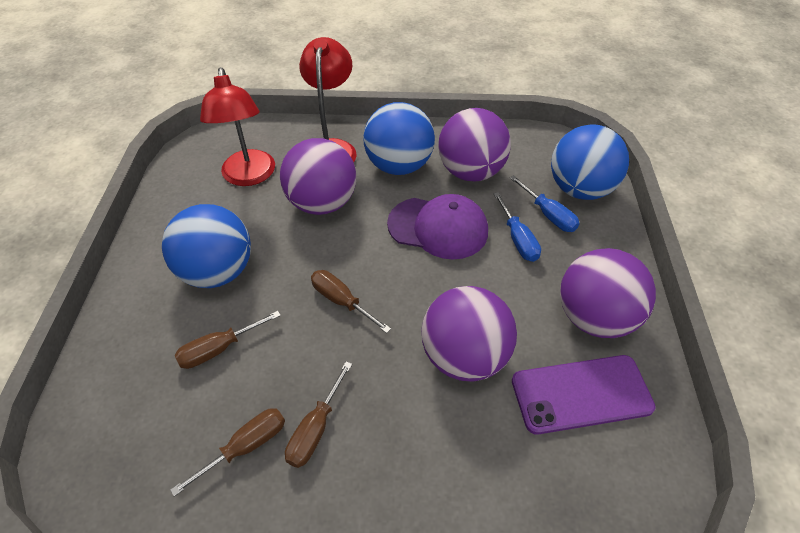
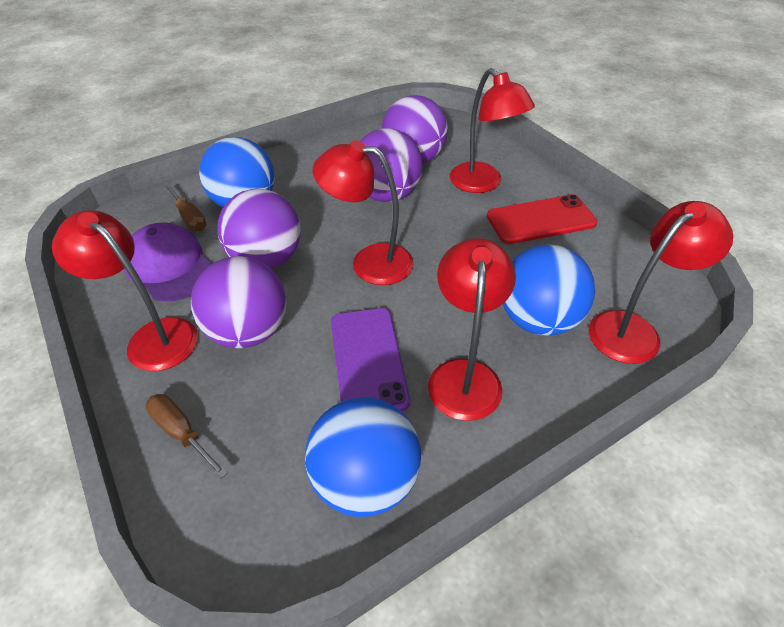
blue screwdriver: [494,192,541,262] [510,175,580,232] = 2 -> none = 0
brown screwdriver: [170,408,285,497] [175,311,281,369] [285,361,352,468] [311,270,391,333] = 4 -> [146,394,228,479] [164,184,207,232] = 2
red lamp: [200,67,275,186] [299,37,356,162] = 2 -> [52,210,198,371] [313,140,414,285] [428,238,516,421] [450,68,535,193] [589,201,733,364] = 5
red phone: none = 0 -> [487,194,598,244] = 1

